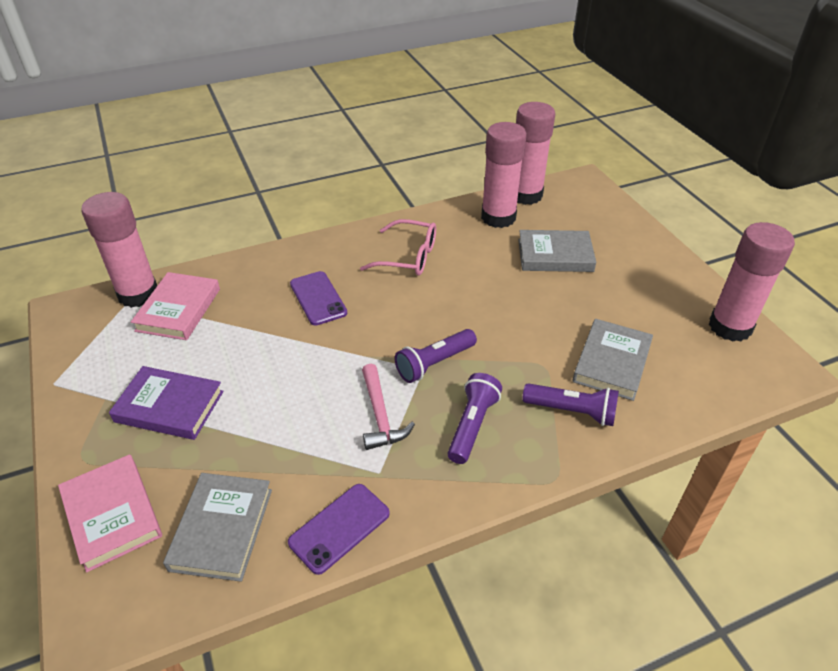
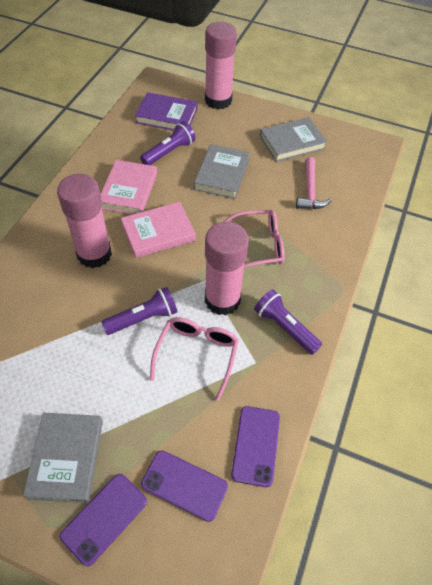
pink glasses: [360,219,436,276] = 1 -> [150,317,239,400] [223,210,284,268] = 2
pink glue stick: [81,192,157,308] [481,122,527,228] [516,102,555,205] [709,222,795,342] = 4 -> [57,174,112,268] [205,22,237,109] [205,222,249,315] = 3
purple phone: [288,484,390,575] [290,271,347,326] = 2 -> [60,474,147,566] [141,450,228,522] [231,406,280,487] = 3

